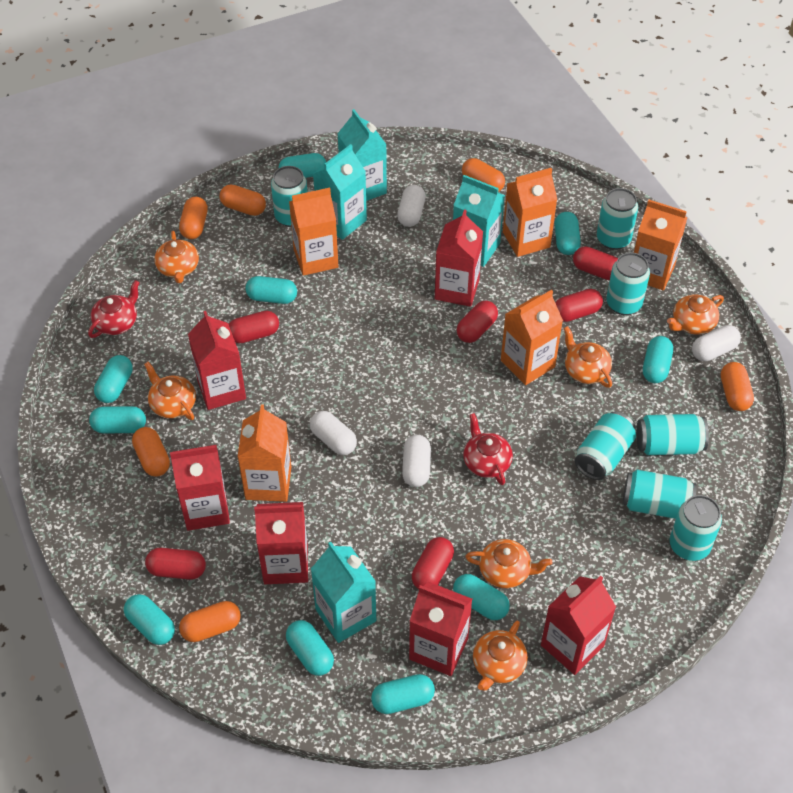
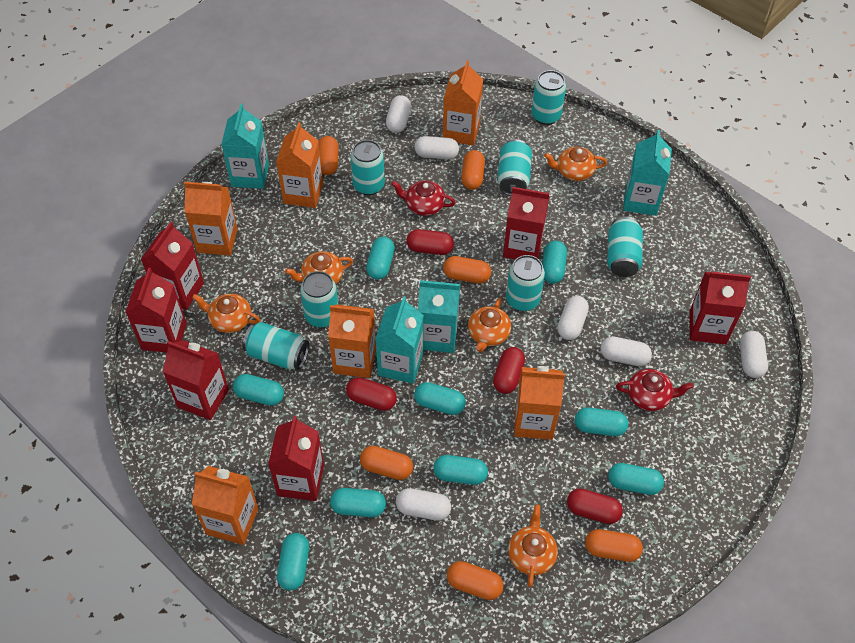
orange carton: [237,404,291,502] [289,188,338,276] [501,290,563,385] [503,168,557,257] [634,200,688,290] = 5 -> [184,182,238,256] [192,466,259,545] [276,122,323,208] [328,304,376,378] [443,60,483,145] [514,366,565,440] = 6
orange teapot: [144,362,196,420] [154,231,199,283] [465,539,552,588] [473,620,528,691] [563,326,612,388] [667,294,724,335] = 6 -> [192,294,260,333] [285,251,353,284] [468,298,511,352] [508,505,558,587] [544,147,607,181] = 5
red capsule: [145,548,206,580] [229,311,279,343] [412,537,454,589] [457,300,498,343] [555,289,603,322] [573,246,618,280] = 6 -> [346,377,397,411] [407,229,454,255] [493,347,525,394] [567,488,623,524] = 4
turquoise capsule: [89,406,146,433] [94,355,133,403] [124,594,175,645] [246,276,297,304] [279,153,326,178] [286,620,334,676] [371,674,435,714] [453,574,510,620] [555,212,581,255] [643,336,673,383] = 10 -> [233,374,284,406] [277,533,309,591] [330,488,386,517] [366,237,395,280] [414,382,466,415] [433,455,488,485] [542,241,567,284] [575,408,628,436] [608,463,664,495] = 9
white capsule: [310,411,357,455] [397,185,426,227] [402,435,431,487] [692,325,741,361] = 4 -> [386,95,411,133] [396,488,451,521] [414,136,459,159] [557,296,589,340] [600,336,652,366] [740,331,768,378] = 6

